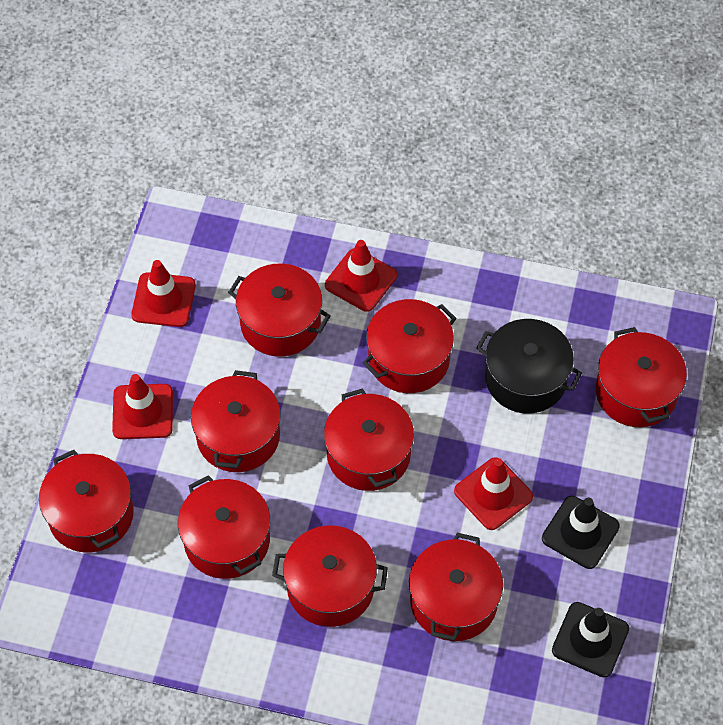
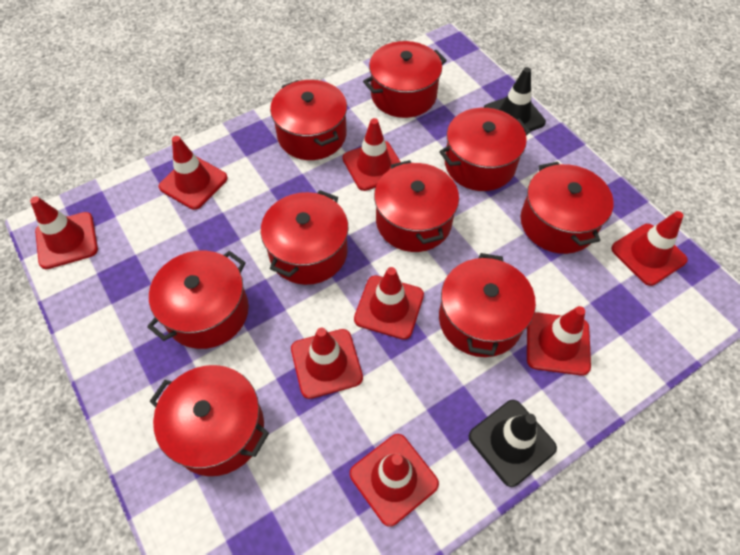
black pot: [476,319,582,414] = 1 -> none = 0
red traffic cone: [112,374,173,439] [131,260,196,327] [325,240,397,312] [454,457,533,530] = 4 -> [30,196,98,269] [158,136,228,210] [291,328,363,399] [343,118,401,191] [350,434,439,527] [354,267,424,340] [527,306,591,376] [611,211,688,286] = 8

